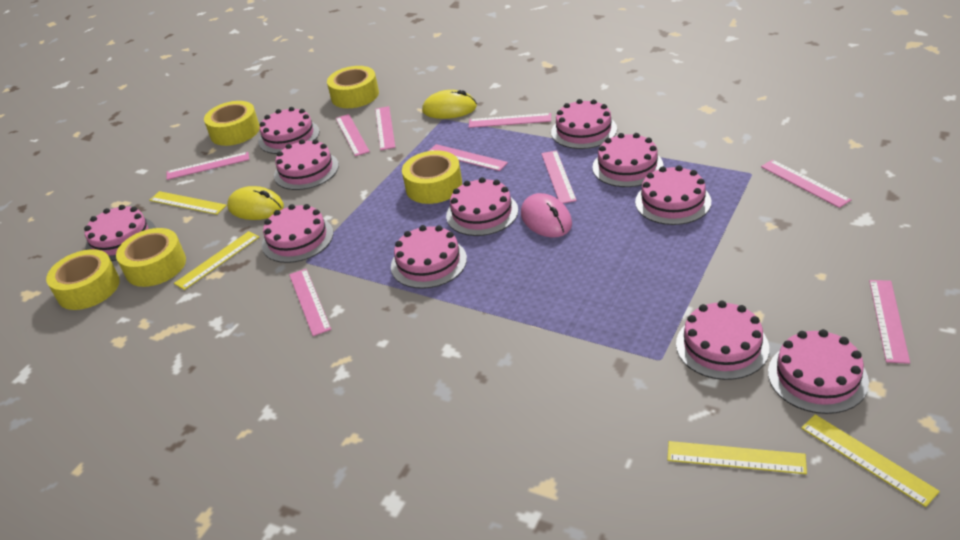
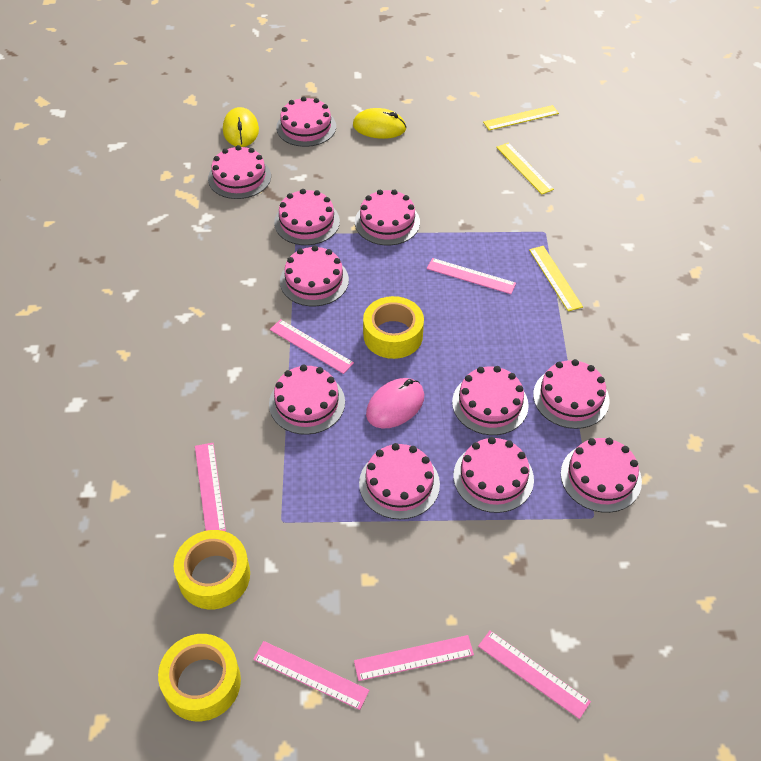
pink ruler: [167,152,249,180] [289,269,331,336] [336,114,370,156] [375,106,395,150] [429,144,508,171] [469,113,551,128] [541,150,577,203] [761,160,851,208] [869,280,910,364] = 9 -> [195,443,226,532] [253,641,369,710] [270,319,354,374] [354,635,474,681] [427,258,516,294] [478,631,591,719] = 6
yellow ruler: [149,191,227,215] [174,231,259,290] [667,441,807,474] [801,414,940,507] = 4 -> [483,105,559,130] [496,143,554,194] [529,246,583,311] = 3
yellow tape: [46,249,120,310] [116,228,186,287] [204,101,260,146] [327,66,379,108] [402,151,462,204] = 5 -> [158,634,241,721] [174,530,250,609] [363,296,424,359] = 3

